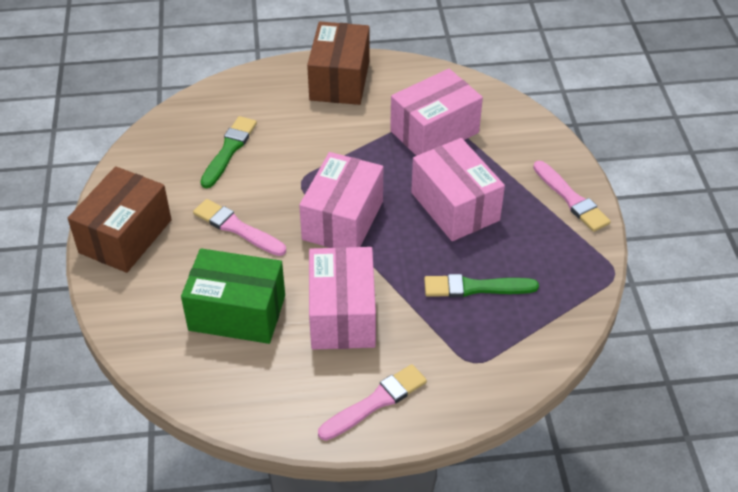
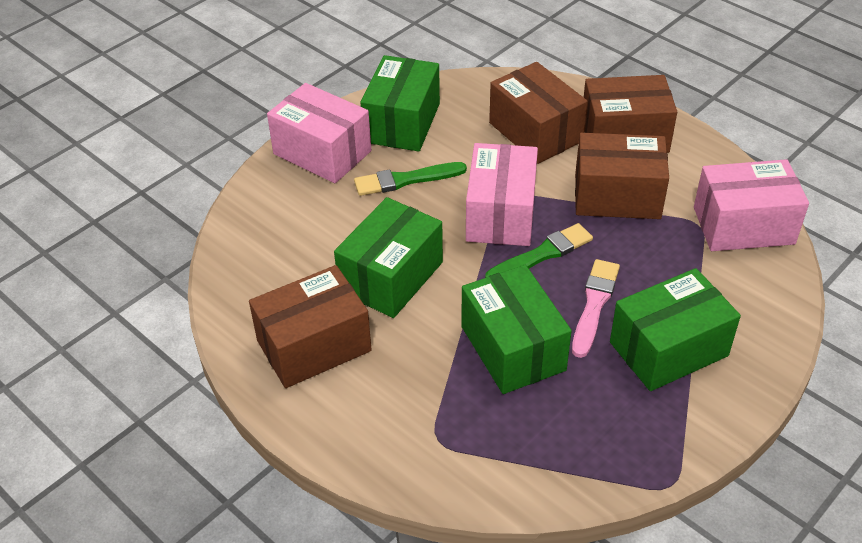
brown box: [68,166,172,273] [307,22,370,105] = 2 -> [249,265,372,388] [489,62,588,164] [575,133,669,219] [584,75,677,153] = 4
green box: [181,248,285,344] = 1 -> [334,197,443,318] [360,55,440,151] [461,265,572,394] [610,268,741,391] = 4
pink box: [299,152,383,248] [309,247,376,350] [390,69,483,156] [411,138,505,241] = 4 -> [267,83,371,183] [466,143,538,246] [694,159,809,251] = 3
pink brush: [193,199,286,256] [318,364,427,441] [533,161,611,232] = 3 -> [572,259,620,358] = 1

